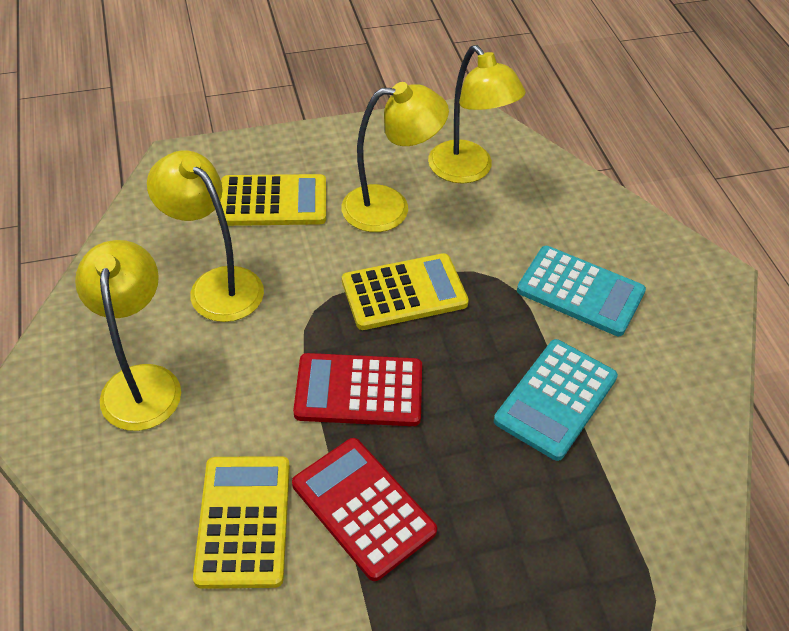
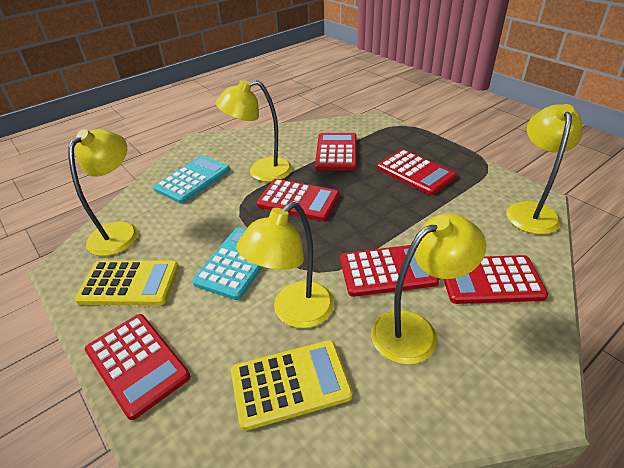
red calculator: [292,438,437,581] [293,353,422,426] = 2 -> [85,314,190,420] [257,179,339,221] [315,133,357,170] [340,245,439,297] [377,149,457,195] [444,255,548,304] = 6
yellow calculator: [193,456,290,589] [218,174,326,226] [342,253,469,330] = 3 -> [74,261,179,306] [231,340,353,431] = 2
yellow lamp: [75,240,181,431] [147,150,264,322] [342,82,449,232] [428,45,526,184] = 4 -> [68,129,138,256] [215,80,292,182] [236,202,334,328] [371,214,486,365] [506,104,582,234] = 5

